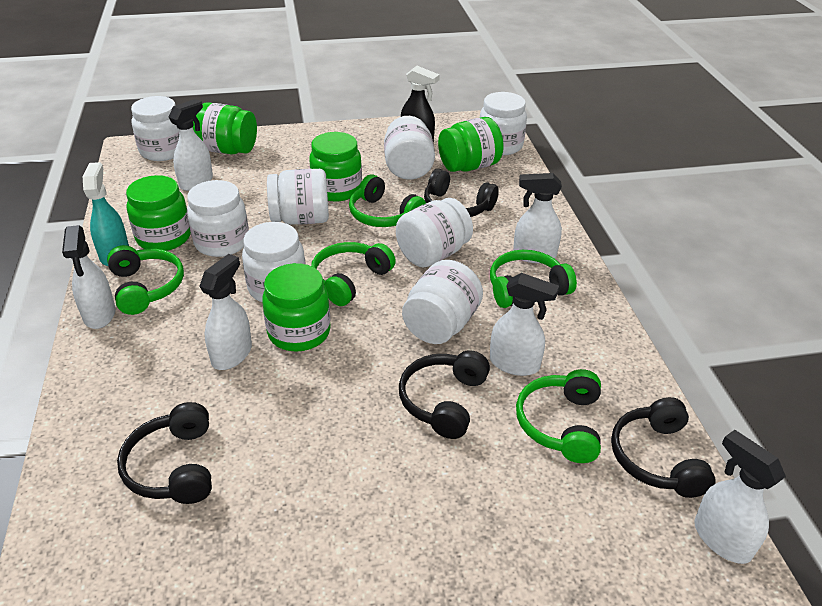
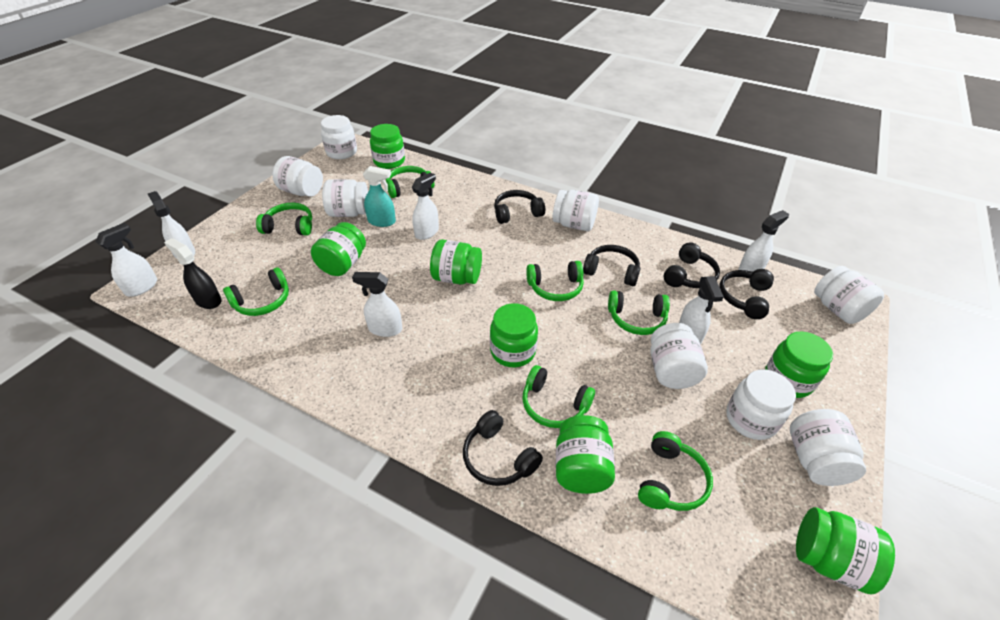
black headphones: [117,402,212,504] [399,350,490,439] [424,169,499,217] [611,397,716,498] = 4 -> [463,410,543,486] [494,190,545,224] [583,245,640,286] [664,242,720,288] [719,269,774,319] = 5
green headphones: [107,245,184,315] [311,242,396,306] [349,174,426,227] [490,250,577,308] [516,369,601,463] = 5 -> [223,267,289,316] [256,203,312,236] [386,166,434,198] [522,365,595,428] [526,261,584,301] [608,290,670,335] [638,431,713,511] = 7
green jar: [126,175,191,251] [193,102,257,154] [262,263,331,352] [309,132,362,202] [438,117,504,172] = 5 -> [311,222,366,276] [370,124,405,169] [430,240,482,285] [490,303,538,367] [556,415,615,494] [765,332,833,398] [796,507,895,594] = 7

